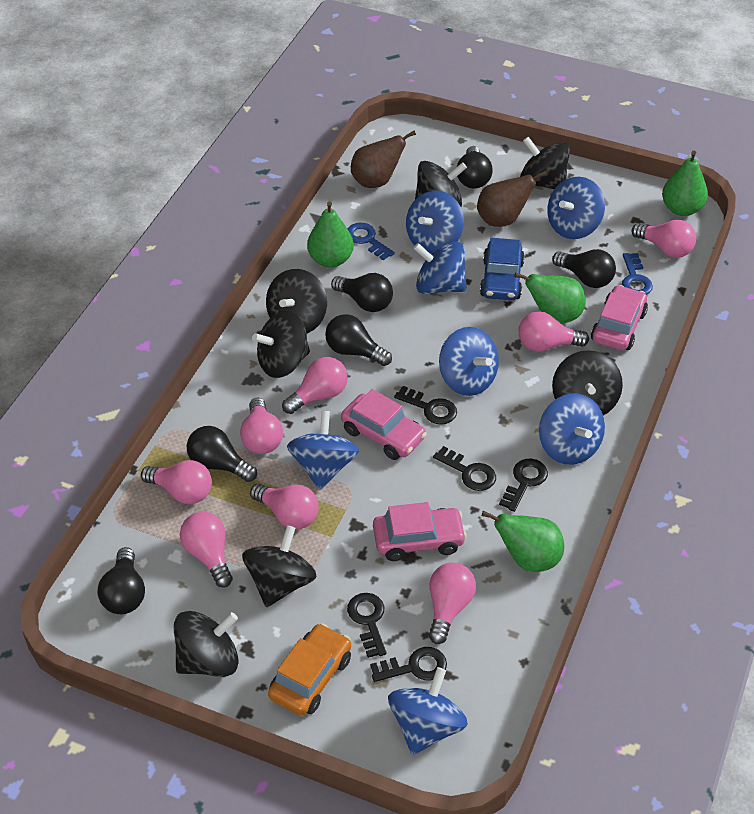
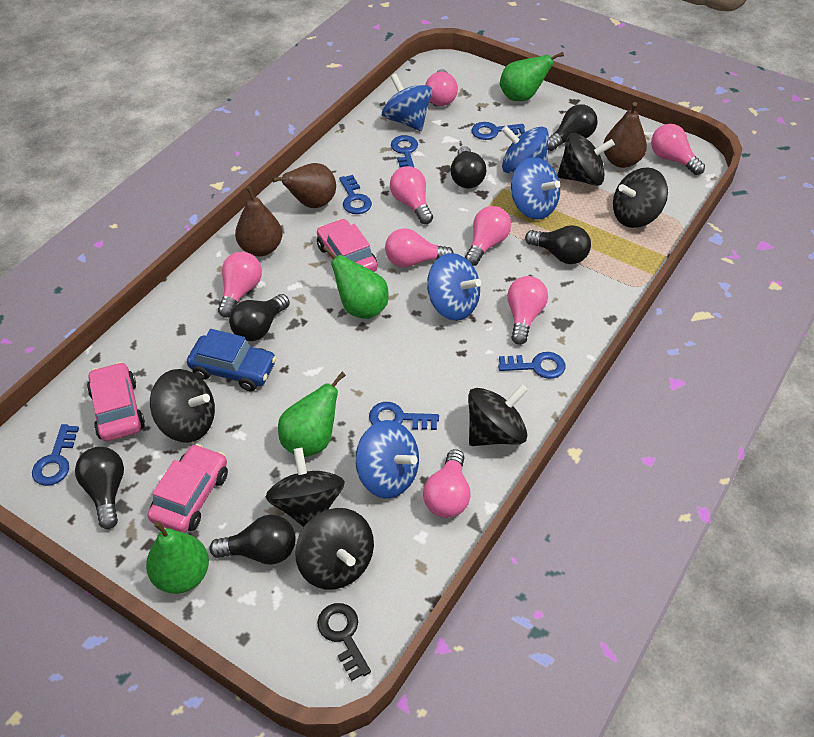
black key: [347,593,387,658] [370,647,447,682] [394,386,457,425] [433,446,496,491] [499,459,548,512] = 5 -> [317,603,371,681] = 1
black spinning top: [174,611,238,677] [242,525,317,607] [252,311,310,378] [266,269,327,334] [415,161,467,206] [520,137,570,189] [552,350,623,415] = 7 -> [150,369,215,443] [266,448,345,527] [295,508,374,590] [468,384,528,446] [557,133,615,186] [613,167,668,228] = 6
blue key: [347,223,395,260] [622,253,653,295] = 2 -> [32,424,79,486] [339,175,372,214] [369,402,439,430] [391,135,418,168] [471,122,525,140] [498,352,565,379] = 6
blue spinning top: [287,411,359,490] [388,667,468,755] [406,190,464,254] [413,242,467,294] [439,327,499,396] [539,393,605,465] [547,177,605,239] = 7 -> [355,420,419,498] [382,74,432,131] [427,253,481,321] [501,126,549,174] [511,157,560,220] = 5
brown pear: [351,131,416,188] [477,171,547,227] = 2 -> [235,186,283,256] [272,163,336,208] [603,102,647,168] = 3
orange car: [268,623,351,716] = 1 -> none = 0

